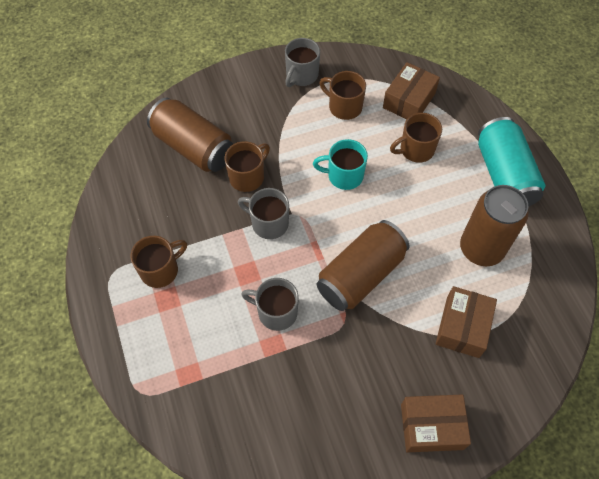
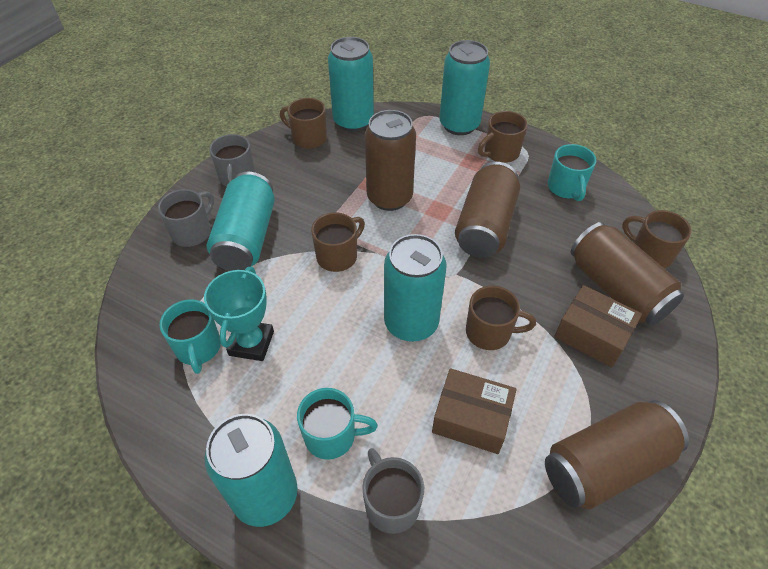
brown box: [383,62,440,119] [401,394,471,452] [436,286,497,358] = 3 -> [432,368,517,454] [554,285,642,368] = 2
brown can: [147,98,233,172] [317,220,409,311] [460,185,529,266] = 3 -> [365,110,416,211] [455,162,520,258] [545,400,689,509] [571,222,684,326] = 4
brown mug: [131,236,187,288] [225,141,270,192] [319,71,366,120] [390,113,442,163] = 4 -> [280,98,327,149] [311,212,365,272] [466,286,536,350] [478,111,528,163] [622,210,692,268] = 5
turquoise can: [478,117,545,207] = 1 -> [205,414,298,527] [207,172,275,271] [328,37,374,132] [384,234,447,342] [439,40,490,135] = 5
turquoise mug: [313,139,368,190] = 1 -> [160,299,221,374] [297,388,378,460] [548,144,596,201] = 3
turquoise trophy: none = 0 -> [204,267,274,361] = 1

